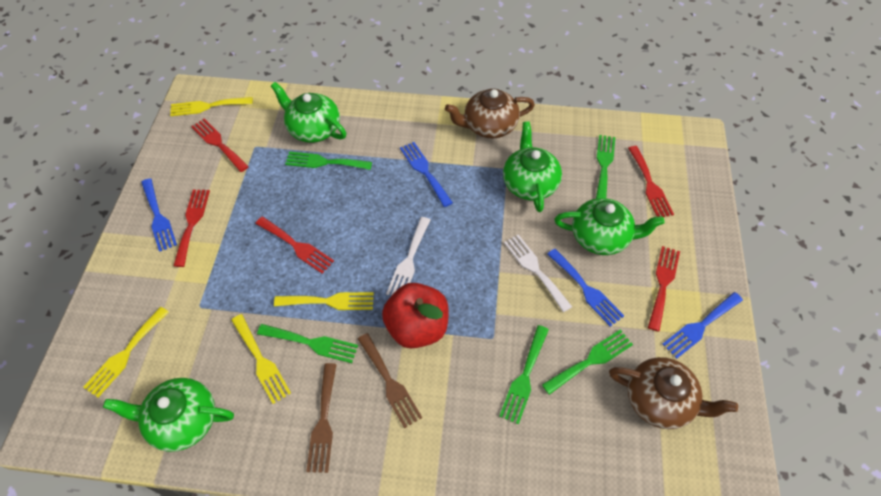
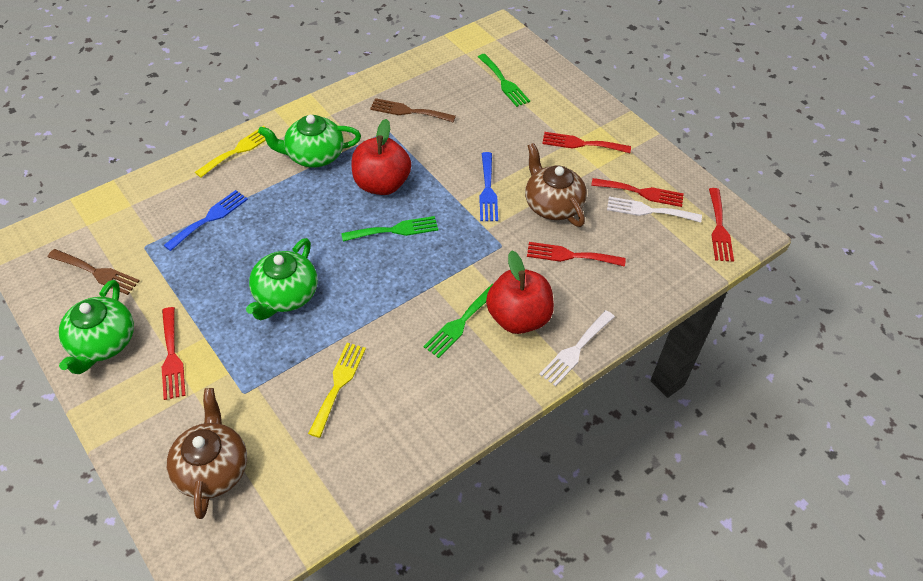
blue fork: [141,178,177,252] [400,142,453,207] [547,249,624,327] [663,292,743,359] = 4 -> [164,190,248,251] [479,152,498,221] = 2
green fork: [257,324,358,363] [285,152,372,170] [499,325,549,425] [542,330,633,395] [596,135,615,199] = 5 -> [341,216,438,241] [423,284,493,358] [478,54,530,107] = 3
green teapot: [103,378,234,452] [271,82,346,143] [503,122,562,212] [554,198,665,255] = 4 -> [59,280,134,374] [246,238,318,320] [258,115,361,167] = 3
red apple: [382,283,449,348] = 1 -> [351,119,411,195] [486,250,554,334] = 2
yellow fork: [83,307,169,397] [170,97,253,116] [231,314,291,404] [274,292,374,310] = 4 -> [195,126,266,177] [308,343,366,438] = 2

